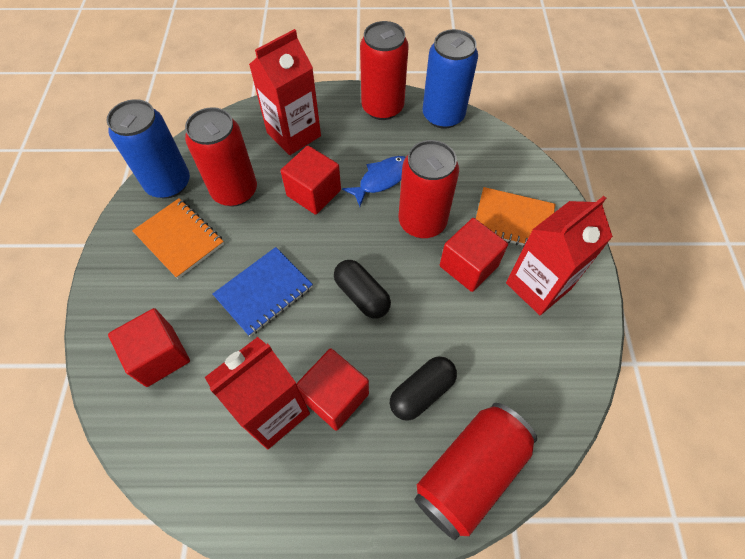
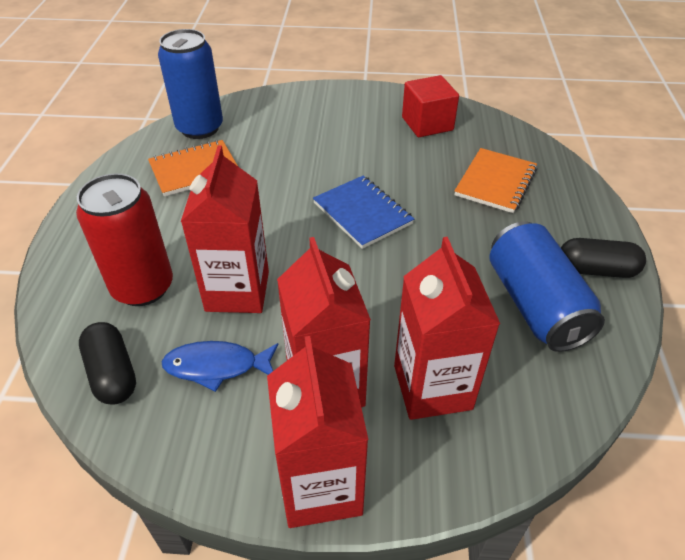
red can: [185,107,257,206] [360,21,408,120] [399,140,459,238] [414,403,537,540] = 4 -> [76,173,173,306] = 1
red carton: [204,337,310,449] [249,29,321,155] [506,196,613,315] = 3 -> [181,146,269,313] [267,336,369,528] [277,237,371,407] [394,237,500,420] = 4
red cube: [108,308,190,387] [281,146,341,215] [296,349,369,431] [440,218,508,292] = 4 -> [402,75,459,137] = 1

